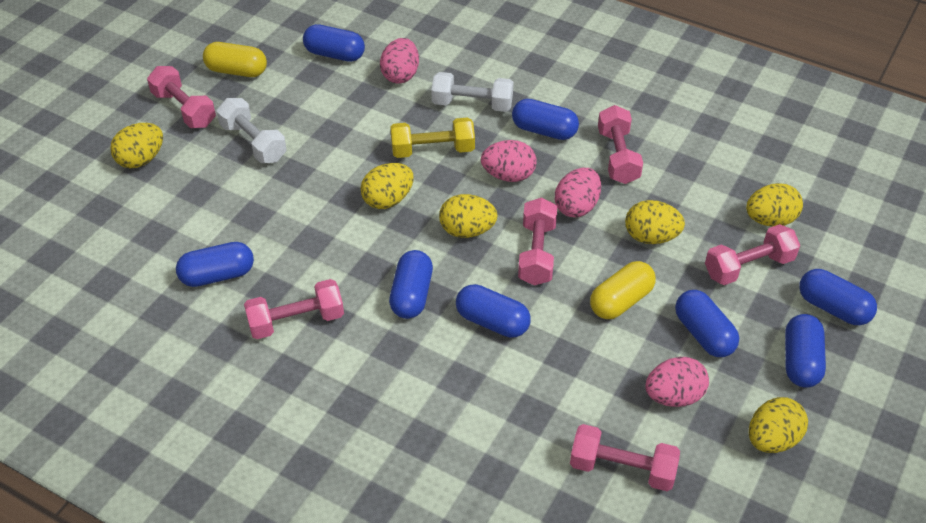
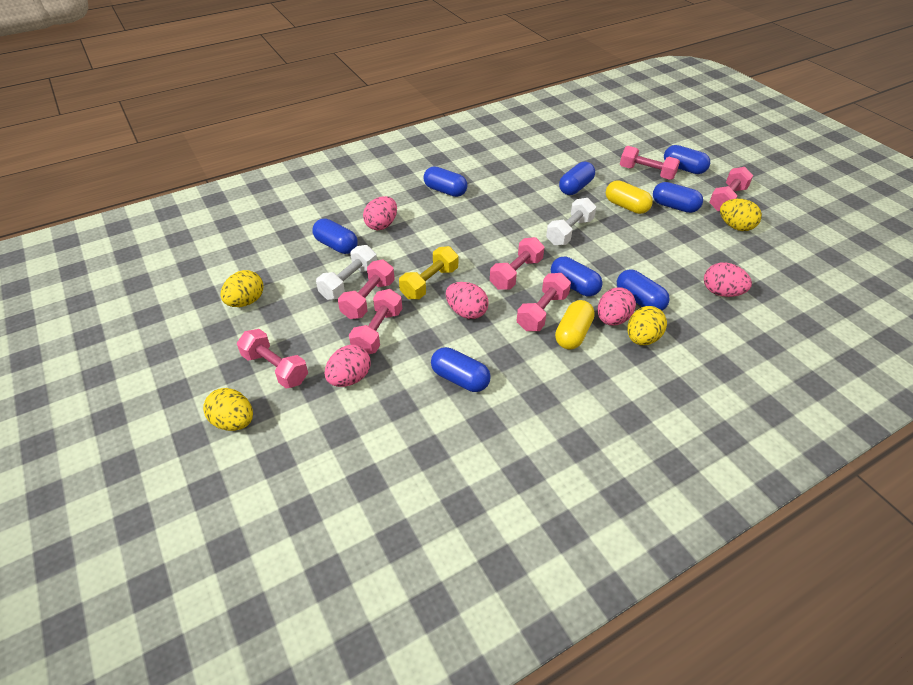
pink dumbbell: [147,66,216,128] [244,279,344,339] [518,197,557,286] [570,424,680,491] [598,105,643,184] [705,224,800,285] = 6 -> [237,329,308,388] [338,260,395,319] [349,289,402,354] [490,237,544,290] [517,273,571,331] [620,146,680,180] [709,167,753,211] = 7
pink egg: [380,38,419,83] [481,140,536,182] [555,168,601,217] [645,357,709,407] = 4 -> [325,345,371,387] [363,196,397,230] [446,282,489,319] [598,288,636,325] [704,262,752,297] = 5
yellow egg: [110,123,163,168] [361,163,414,209] [439,194,498,238] [625,200,685,244] [746,183,803,227] [749,397,808,453] = 6 -> [203,388,253,431] [221,270,263,307] [627,306,667,345] [720,199,762,231] = 4

